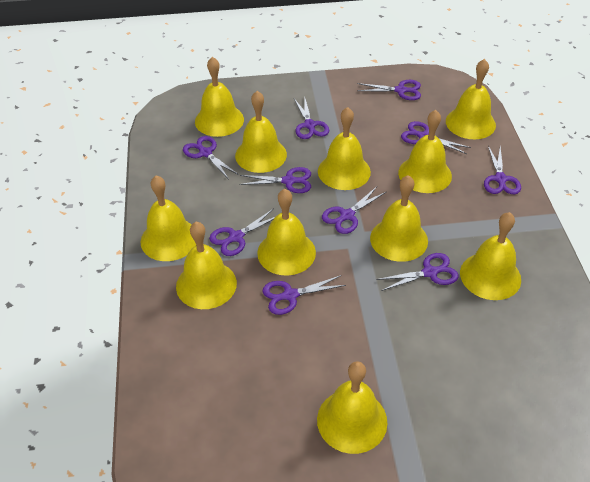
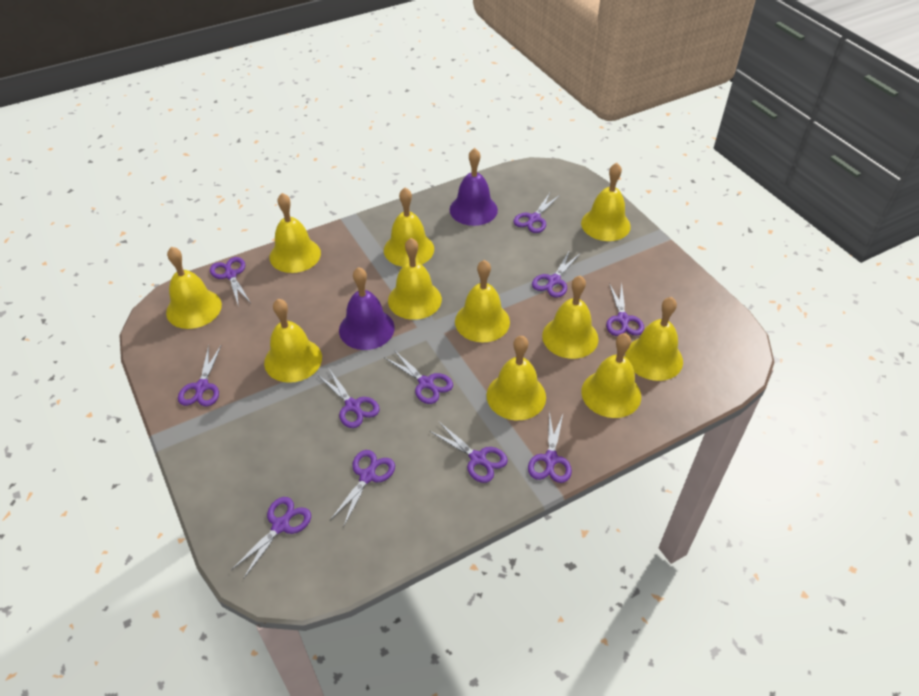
purple bell: none = 0 -> [339,267,395,350] [450,148,498,226] = 2
purple scissors: [183,136,239,178] [209,208,275,256] [239,167,311,193] [262,275,346,315] [294,96,329,139] [322,187,386,234] [357,80,421,100] [376,253,459,291] [401,121,471,154] [484,146,521,194] = 10 -> [178,345,221,406] [210,257,250,307] [231,497,311,579] [317,369,380,428] [330,450,395,527] [385,350,453,404] [429,422,508,483] [513,193,560,233] [528,411,572,483] [532,250,581,298] [606,282,644,336] = 11

